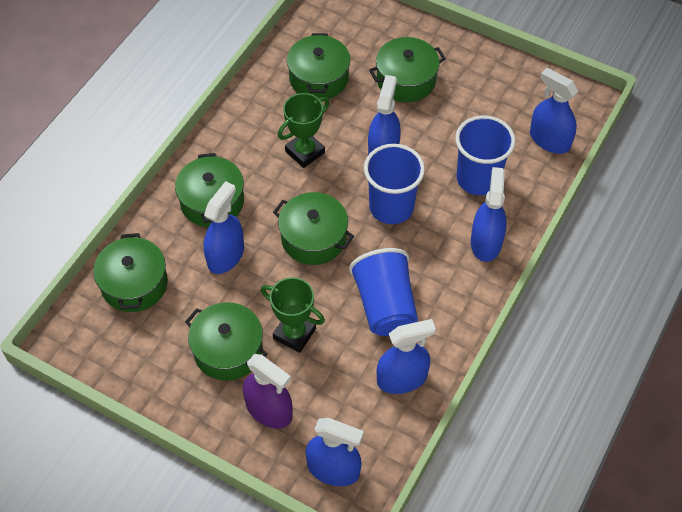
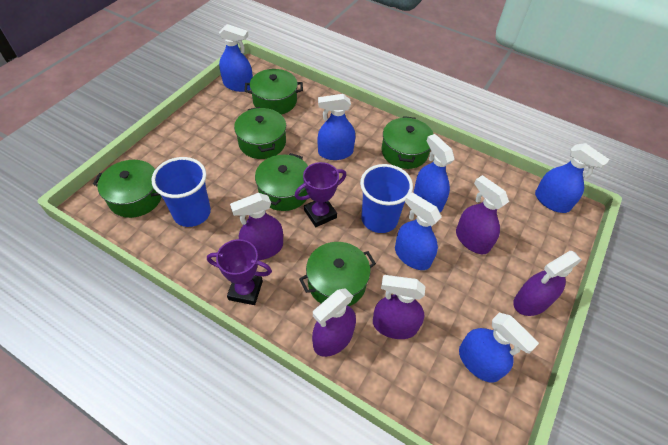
blue cup: [349,248,418,336] [364,144,425,224] [455,115,516,195] = 3 -> [152,157,211,227] [360,164,413,233] = 2
green trophy: [261,277,325,353] [278,93,329,168] = 2 -> none = 0
purple spray bottle: [243,354,293,429] = 1 -> [230,193,283,260] [312,289,356,357] [373,275,425,339] [456,175,509,254] [513,251,582,316] = 5
purple trophy: none = 0 -> [207,239,272,305] [295,162,346,227] = 2

